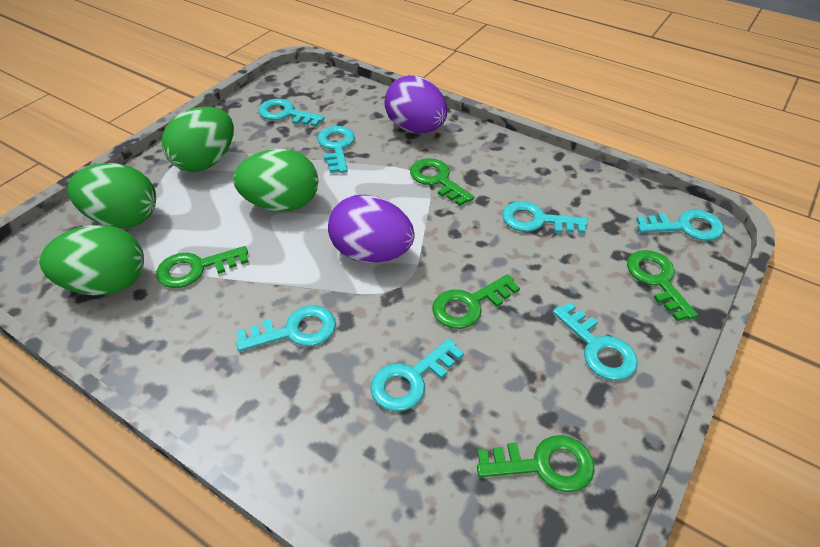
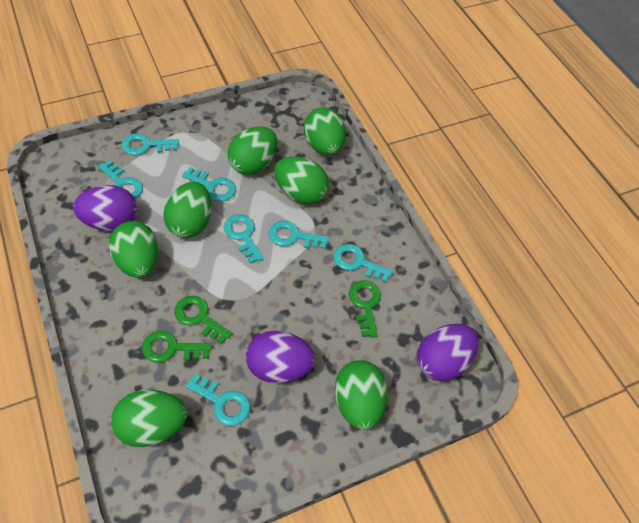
green egg: [39,225,144,296] [68,163,156,228] [162,107,234,172] [233,149,319,211] = 4 -> [109,221,159,278] [111,390,187,447] [163,182,212,238] [228,126,277,175] [274,156,329,204] [304,107,346,155] [334,360,388,430] = 7
green key: [156,246,249,288] [410,158,474,206] [432,274,520,329] [477,435,595,492] [627,250,698,321] = 5 -> [142,331,212,362] [174,296,233,344] [349,280,381,338] = 3
purple egg: [328,195,415,263] [384,75,447,133] = 2 -> [73,185,138,231] [246,330,315,383] [417,324,478,381] = 3

